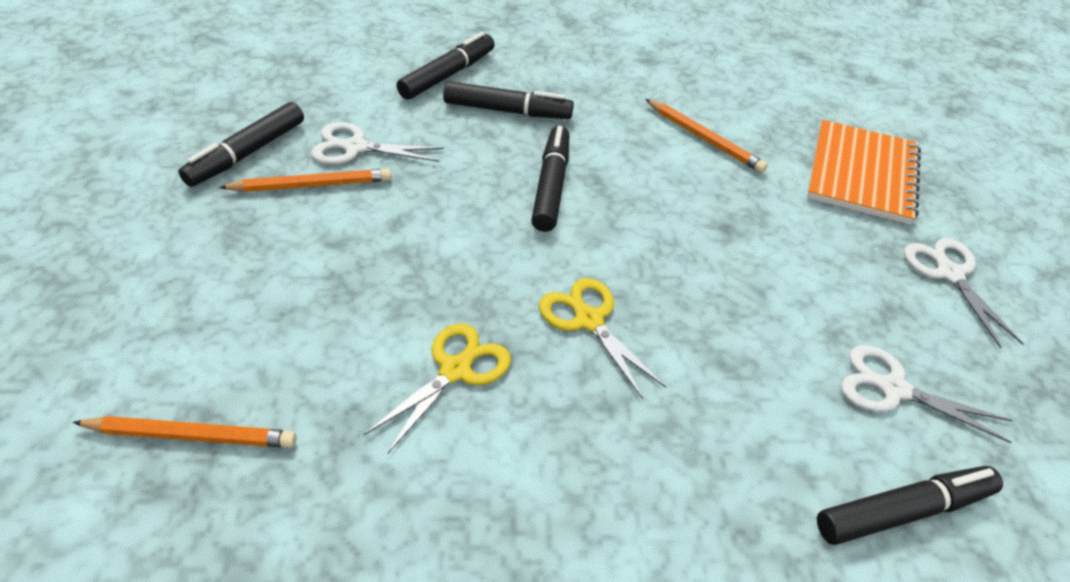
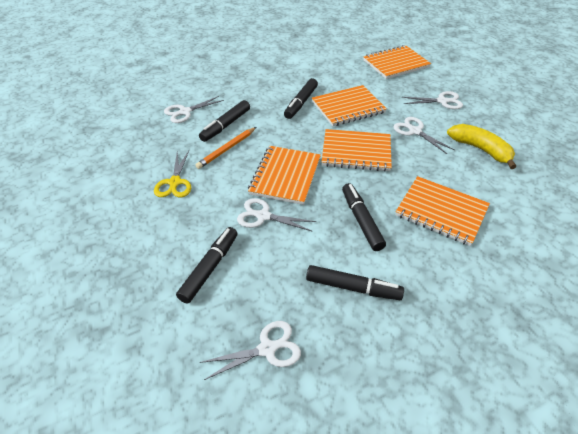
orange notebook: [807,120,921,225] = 1 -> [248,146,321,205] [312,85,387,126] [322,129,392,172] [363,45,431,79] [395,176,490,246] = 5
orange pencil: [72,416,296,448] [219,169,391,192] [645,99,768,173] = 3 -> [195,127,256,169] = 1
white scissors: [311,122,444,164] [841,345,1013,443] [904,238,1024,348] = 3 -> [164,96,224,123] [199,321,301,380] [237,198,316,232] [393,117,455,154] [402,91,463,109] = 5
yellow banana: none = 0 -> [447,124,516,169] = 1
yellow scissors: [364,323,511,454] [539,278,666,399] = 2 -> [154,151,191,197] = 1

